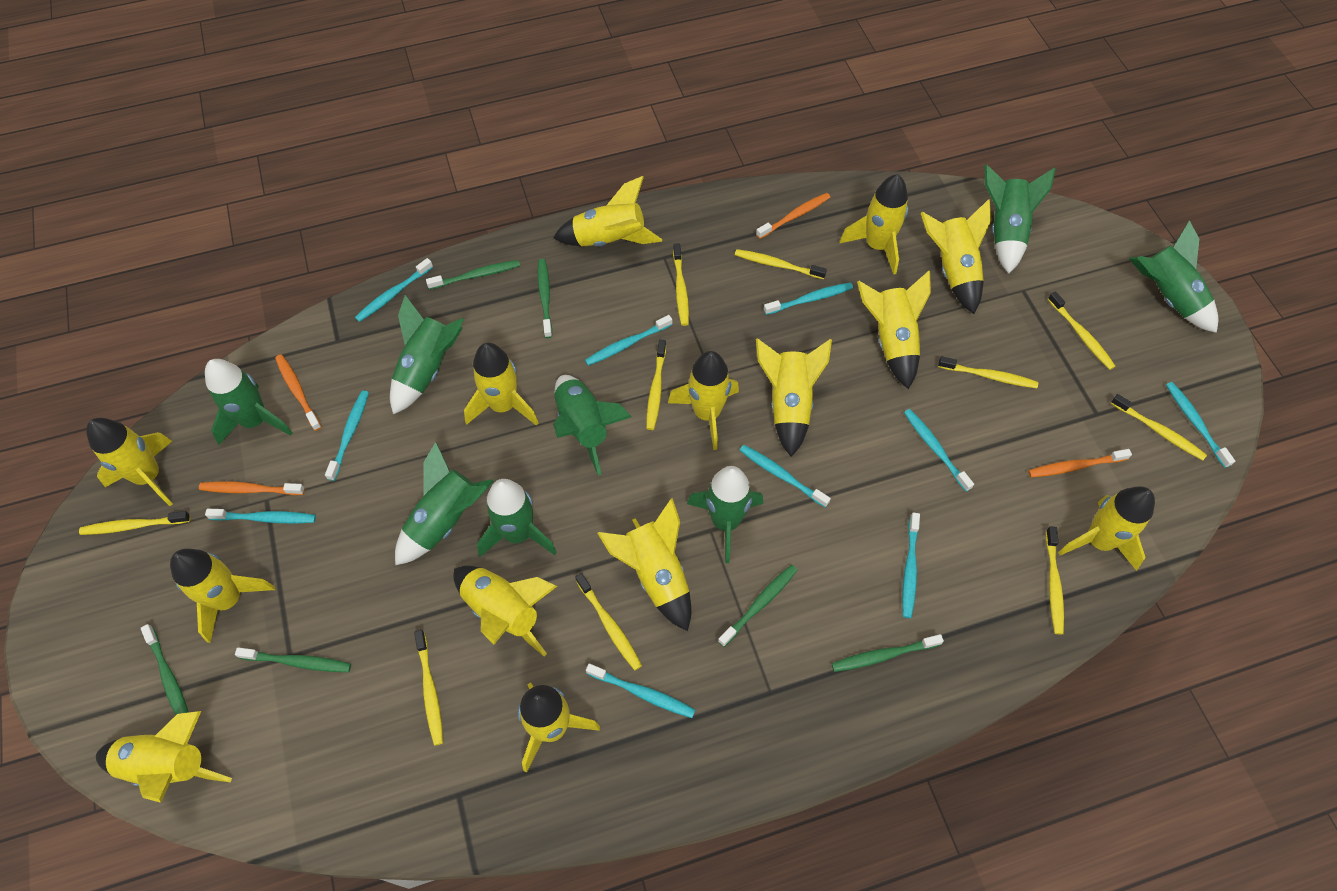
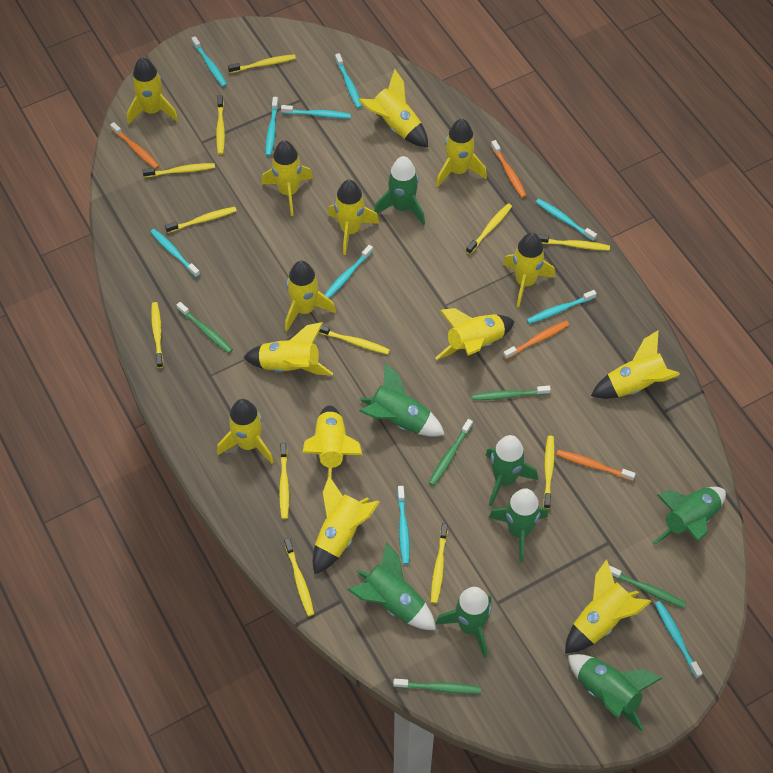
green toothbrush: [141,624,188,715] [235,647,351,672] [426,260,520,290] [538,259,552,338] [718,565,797,647] [831,634,944,672] = 6 -> [177,302,233,353] [393,679,481,694] [429,419,473,486] [472,386,551,400] [609,565,686,608] = 5
yellow toothbrush: [79,511,190,535] [414,630,443,746] [575,573,642,670] [646,340,666,430] [673,243,689,326] [735,249,827,279] [938,356,1038,388] [1046,526,1064,635] [1048,292,1115,370] [1111,394,1207,461] = 10 -> [143,163,215,178] [151,302,163,368] [165,207,237,233] [216,95,225,155] [228,54,296,73] [279,443,289,519] [284,538,314,616] [319,325,390,354] [431,523,448,604] [466,203,512,254] [537,234,610,251] [543,436,555,509] = 12

